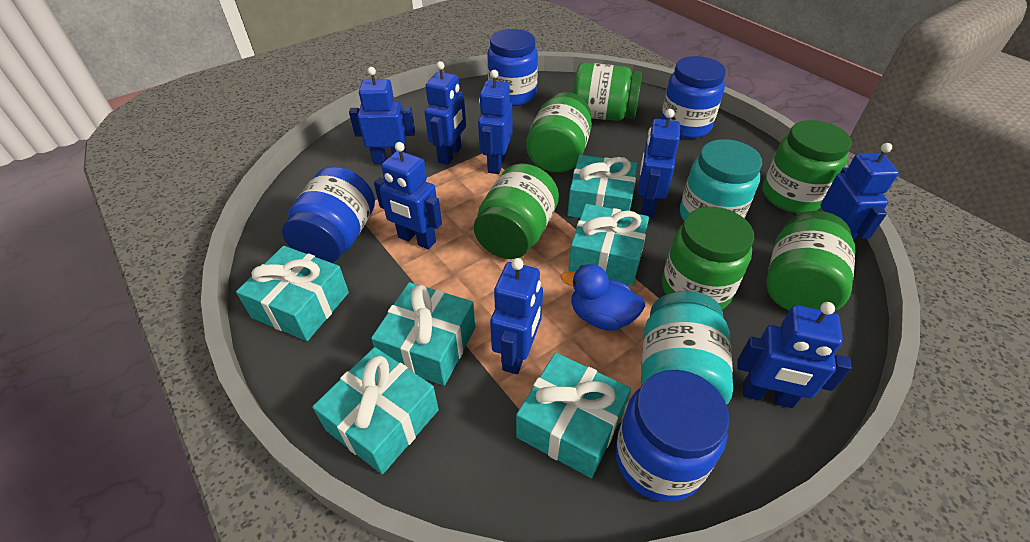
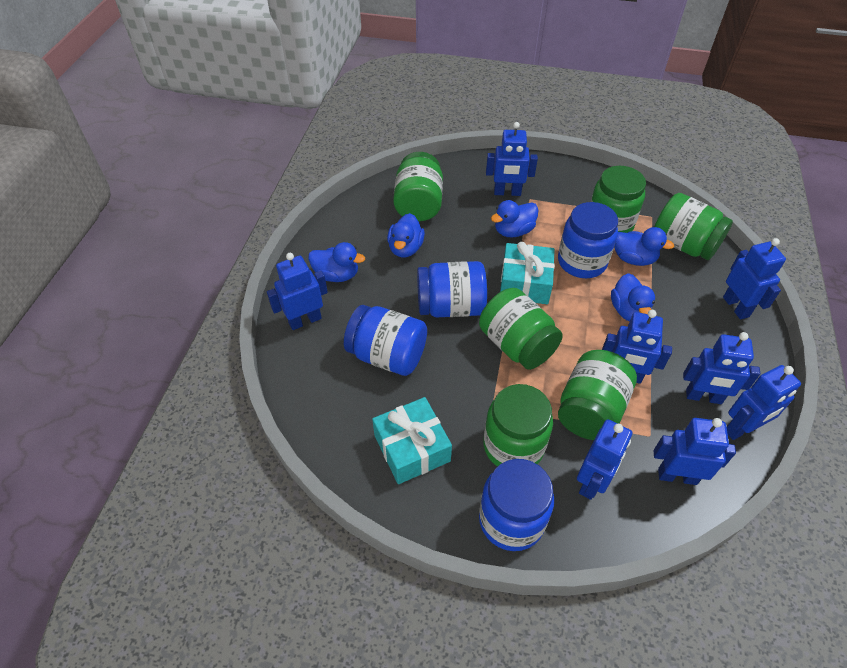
blue duck: [561,264,645,331] = 1 -> [308,242,365,282] [387,213,425,257] [491,200,538,237] [611,273,655,322] [614,227,675,266] = 5
turquoise gift: [236,246,349,341] [312,347,439,474] [371,282,475,386] [516,353,631,478] [567,155,637,218] [568,204,649,286] = 6 -> [372,397,452,484] [500,242,555,304] = 2
turquoise jar: [641,291,733,405] [680,139,762,221] = 2 -> none = 0

